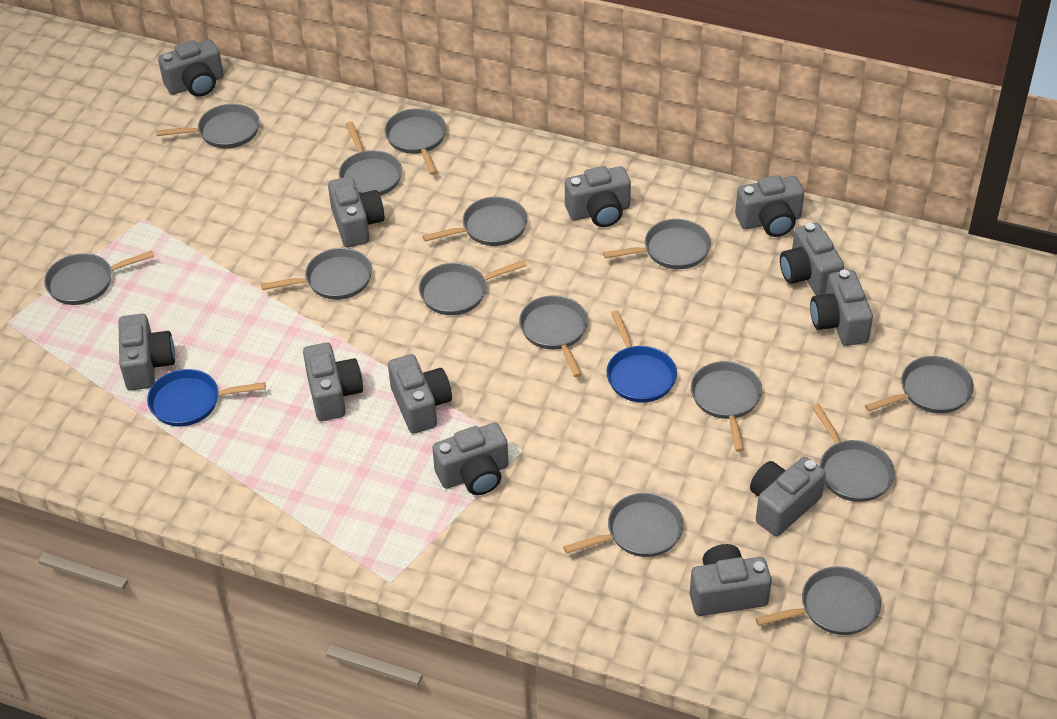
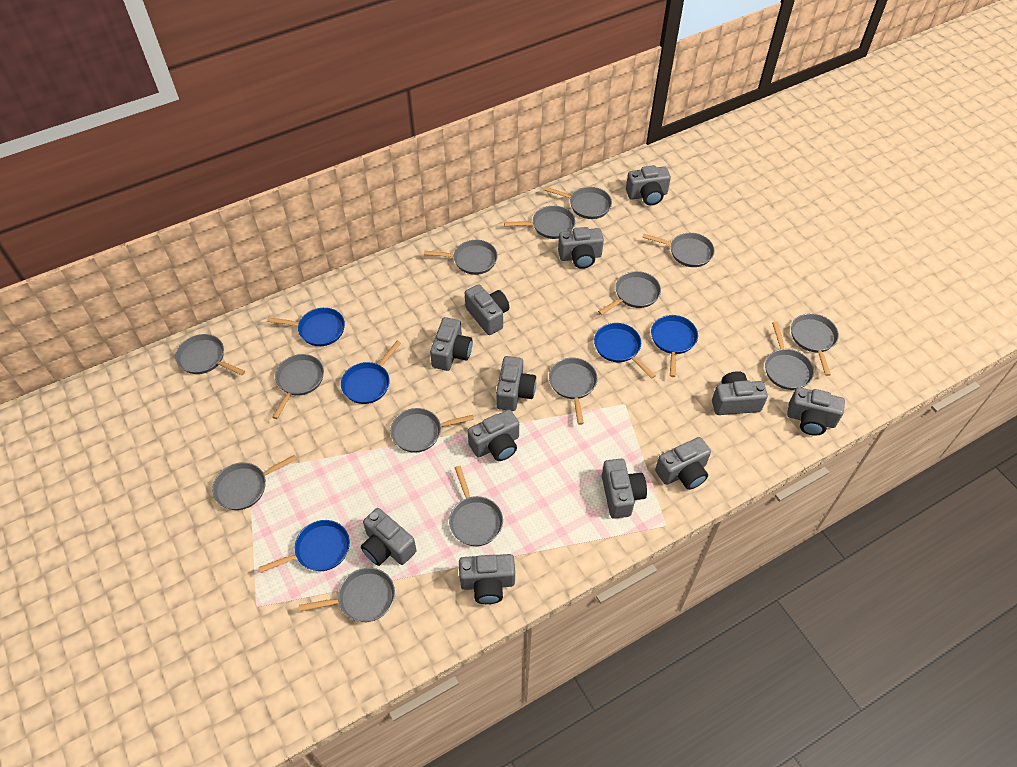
blue pan: [147,369,266,426] [606,310,677,403] = 2 -> [259,520,350,573] [267,308,345,346] [341,341,401,404] [594,323,656,378] [651,315,698,377] = 5

